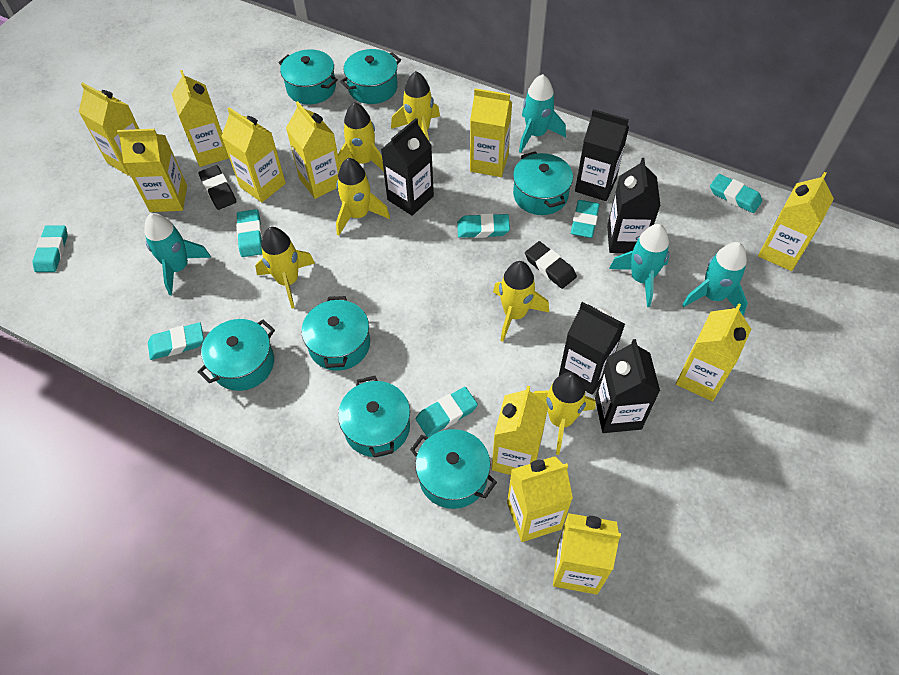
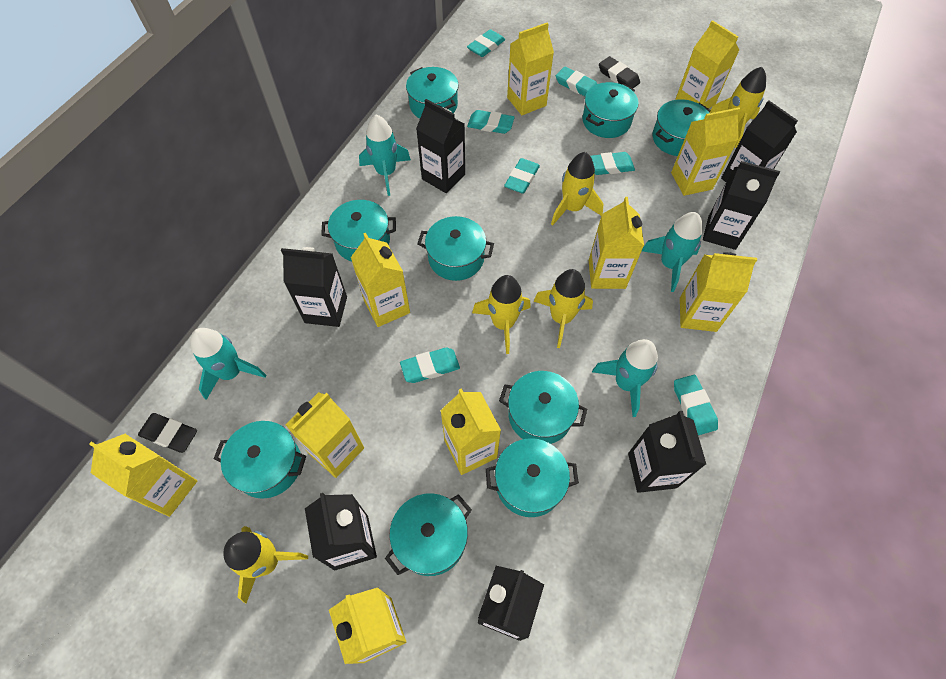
black carton: [381,118,434,216] [559,302,625,395] [575,109,629,201] [595,339,660,433] [607,158,661,253] = 5 -> [281,247,347,327] [305,493,377,570] [416,99,465,193] [478,566,544,641] [628,411,706,493] [703,161,780,250] [721,100,798,182] = 7
turquoise pot: [198,319,275,391] [279,49,338,105] [301,296,370,371] [338,376,410,458] [340,49,401,104] [410,429,497,509] [513,151,573,215] = 7 -> [214,421,306,499] [321,200,396,262] [385,493,472,576] [406,67,459,119] [417,216,494,281] [486,438,579,517] [499,371,587,444] [582,82,638,138] [652,99,711,156] = 9
yellow carton: [79,82,139,176] [117,129,187,212] [172,70,229,167] [221,107,286,202] [286,101,340,199] [470,88,512,177] [492,386,548,475] [507,456,573,542] [553,513,621,595] [676,303,751,401] [758,172,834,271] = 11 -> [89,434,197,517] [285,392,364,478] [329,587,406,664] [351,233,410,327] [440,388,501,475] [507,22,554,115] [589,197,644,289] [671,107,740,196] [675,20,740,109] [680,252,757,332] = 10
yellow rocket: [255,227,315,308] [336,158,390,236] [338,102,384,171] [391,71,440,140] [493,261,549,342] [533,372,596,455] = 6 -> [223,526,308,603] [472,275,531,354] [533,269,593,348] [551,152,604,226] [709,67,766,148] = 5

